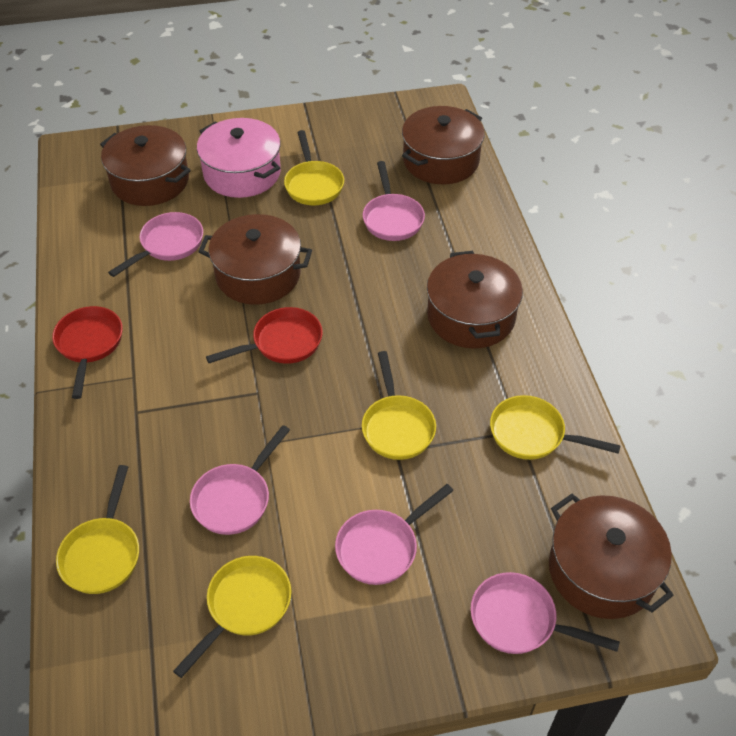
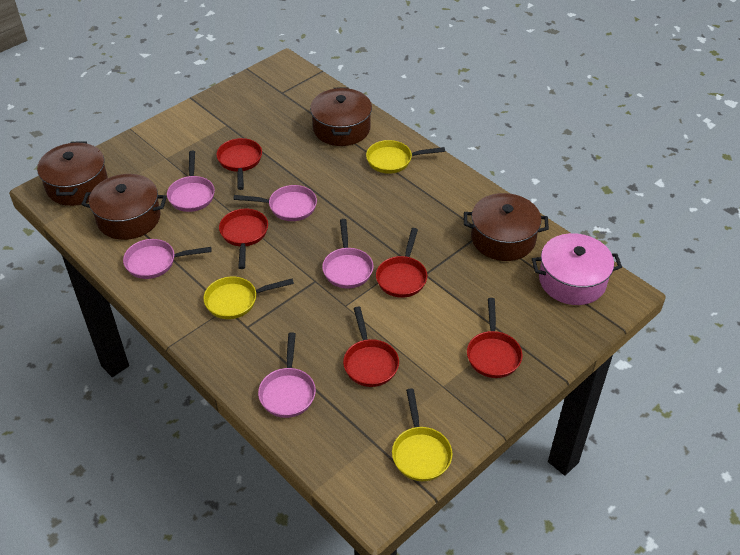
brown pot: [100,125,191,206] [198,214,312,305] [402,106,485,184] [427,251,523,349] [549,494,674,619] = 5 -> [37,141,108,206] [81,174,167,240] [310,87,372,146] [464,193,549,261] = 4
red pan: [52,306,123,399] [206,307,323,364] = 2 -> [216,138,262,190] [219,209,268,269] [343,307,399,387] [376,228,427,298] [467,298,522,378] = 5
yellow pan: [56,465,139,594] [173,556,292,678] [284,130,344,205] [362,351,436,460] [490,395,621,460] = 5 -> [203,277,294,319] [366,140,445,174] [392,388,452,481] = 3

